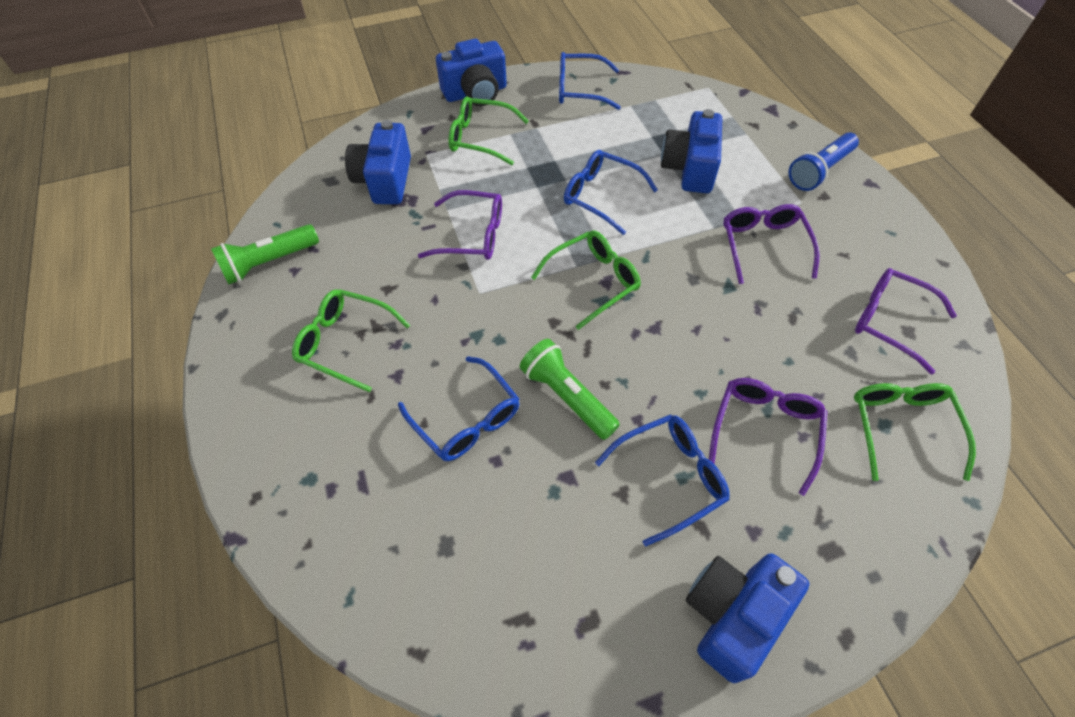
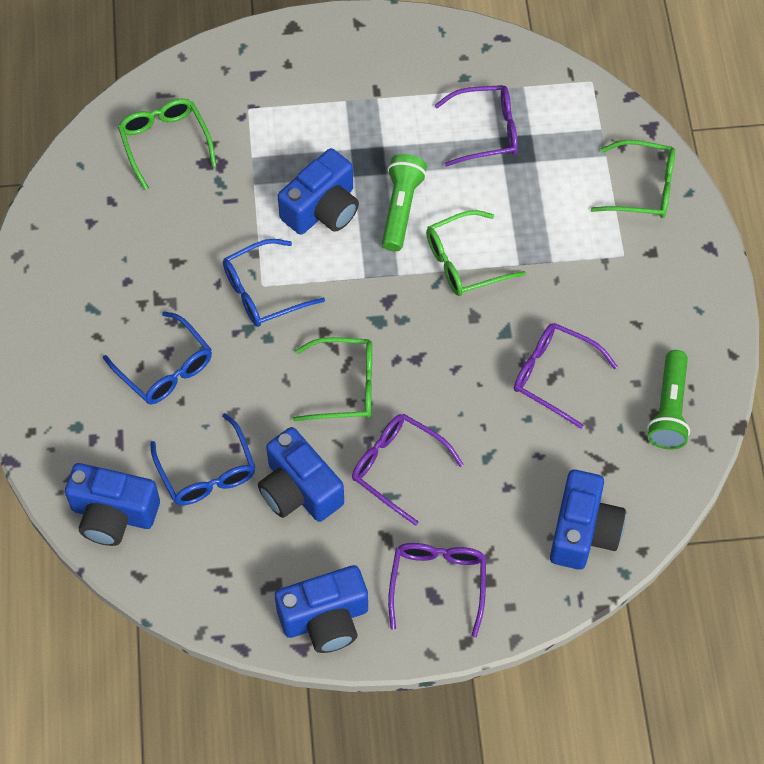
blue camera: [345,120,411,204] [436,39,507,106] [661,109,722,193] [686,553,809,683] = 4 -> [65,463,160,546] [258,427,344,522] [275,565,368,653] [278,148,359,235] [550,470,626,570] = 5
blue flashlight: [789,132,859,191] = 1 -> none = 0
blue glasses: [398,356,520,461] [559,52,621,110] [564,150,658,235] [595,414,730,546] = 4 -> [103,311,212,404] [150,413,255,505] [223,239,325,327] = 3

